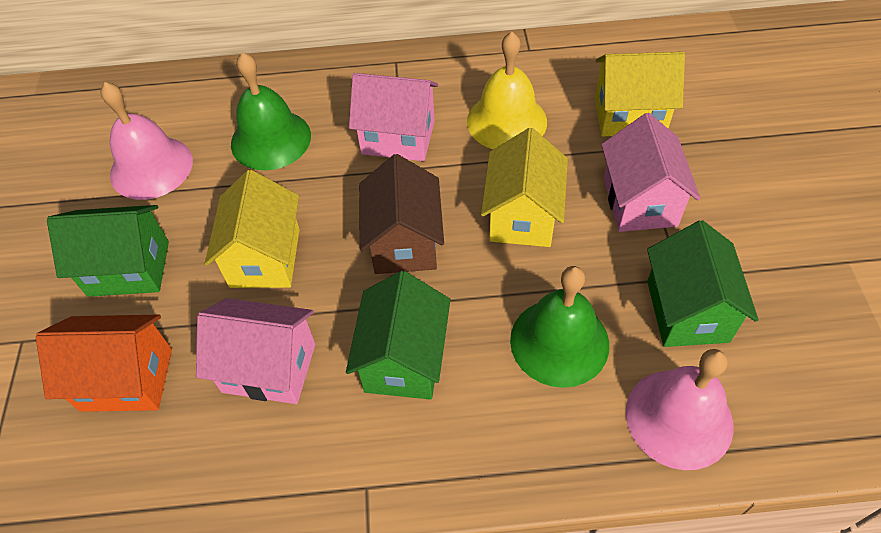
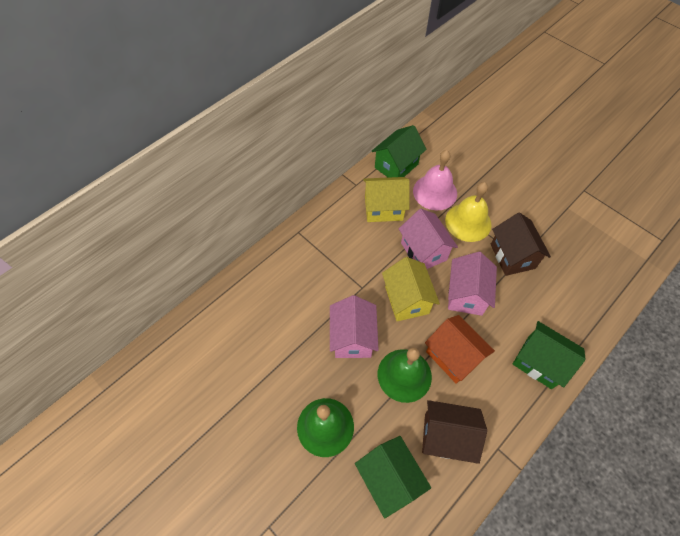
brown house: [359,154,444,274] = 1 -> [422,400,487,464] [491,213,551,276] = 2
pink bell: [101,82,193,200] [626,349,734,470] = 2 -> [413,150,457,210] = 1
yellow house: [205,170,299,288] [481,128,568,247] [595,52,685,136] = 3 -> [363,177,410,222] [382,257,440,321] = 2

